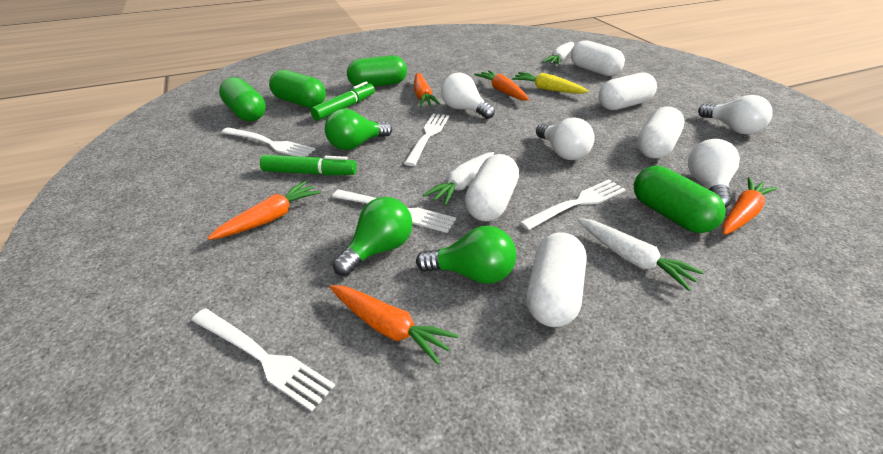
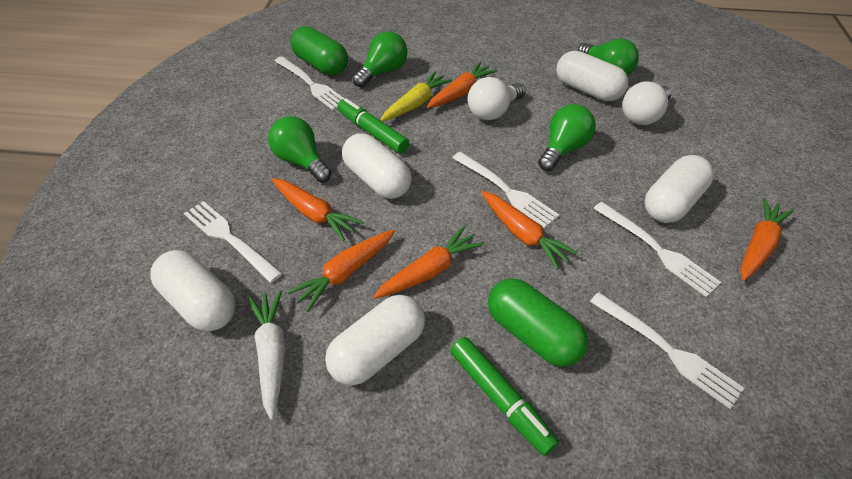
green capsule: [219,77,266,122] [269,70,326,108] [347,55,407,87] [634,166,726,233] = 4 -> [290,26,348,75] [488,278,588,367] = 2
green light bulb: [325,109,392,150] [333,197,412,276] [416,226,516,284] = 3 -> [268,116,332,183] [353,31,407,87] [538,104,596,171] [578,38,639,76] = 4
orange carrot: [207,181,321,240] [329,285,459,365] [414,73,441,107] [474,70,529,101] [722,177,778,235] = 5 -> [272,178,363,241] [287,230,395,312] [373,226,484,298] [427,62,498,108] [481,191,578,270] [740,198,794,281] = 6
white carrot: [423,152,494,206] [543,42,574,66] [578,218,704,291] = 3 -> [248,290,285,420] = 1
white light bulb: [441,73,495,119] [536,117,595,160] [688,139,740,208] [698,95,772,134] = 4 -> [468,77,526,120] [622,81,672,125] = 2

